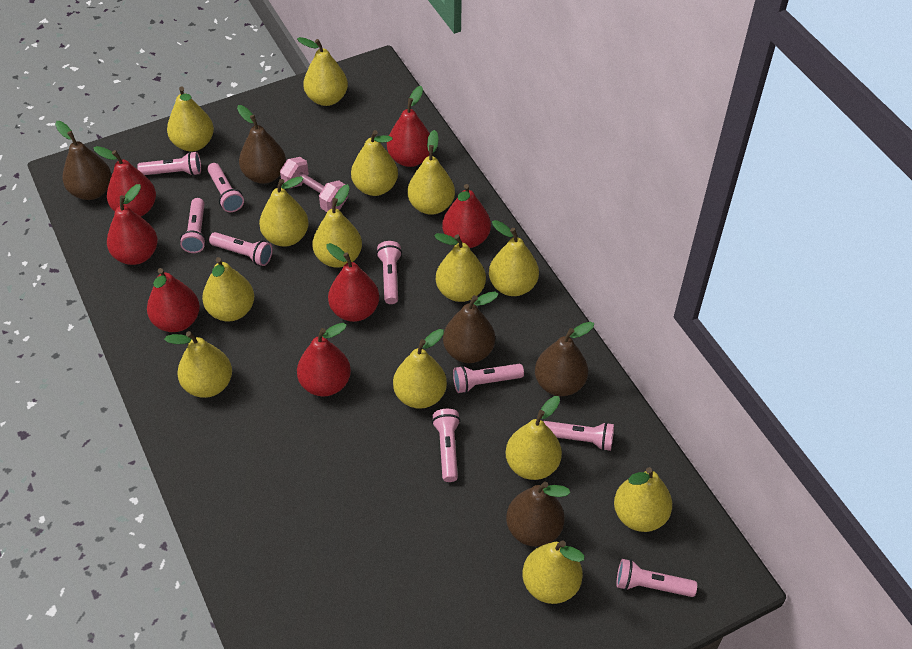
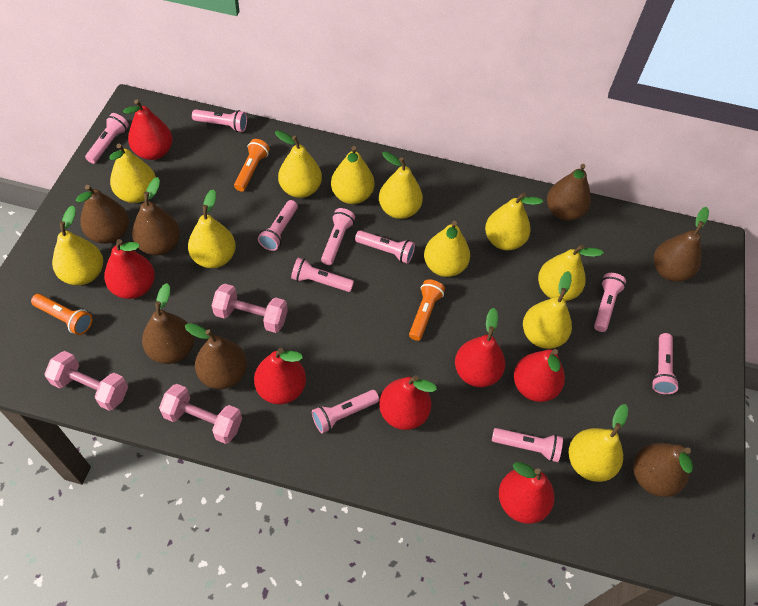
brown pear: [55,121,112,200] [237,105,286,184] [443,292,498,363] [506,481,570,547] [535,322,594,396] = 5 -> [76,185,129,244] [132,177,180,255] [142,283,194,364] [185,323,247,389] [547,164,591,221] [633,443,693,497] [654,207,709,282] = 7
orange flashlight: none = 0 -> [31,294,92,335] [234,139,270,192] [409,279,445,341] = 3
pink dumbbell: [280,157,348,212] = 1 -> [45,351,128,411] [159,384,242,444] [212,283,288,333] = 3
pink flashlight: [137,151,201,176] [180,198,206,253] [207,163,244,212] [209,232,273,266] [376,241,402,304] [432,409,461,482] [453,364,524,393] [543,421,614,451] [616,559,697,597] = 9 -> [85,113,129,164] [192,109,247,132] [258,200,298,251] [291,257,354,292] [312,390,379,433] [321,208,355,265] [355,230,415,264] [492,428,563,462] [594,273,626,332] [652,333,679,394] = 10
yellow pear: [164,331,232,398] [167,87,214,151] [202,257,254,322] [259,176,309,247] [297,37,348,106] [312,184,362,268] [351,130,398,196] [393,329,447,409] [407,130,455,215] [434,233,486,302] [489,220,539,296] [505,396,562,480] [522,540,585,604] [614,467,672,532] = 14 -> [52,206,103,285] [109,144,156,203] [188,189,236,268] [275,131,322,198] [331,146,374,204] [379,151,423,219] [424,221,470,277] [485,192,543,250] [523,271,572,349] [538,244,604,301] [569,404,628,482] = 11

